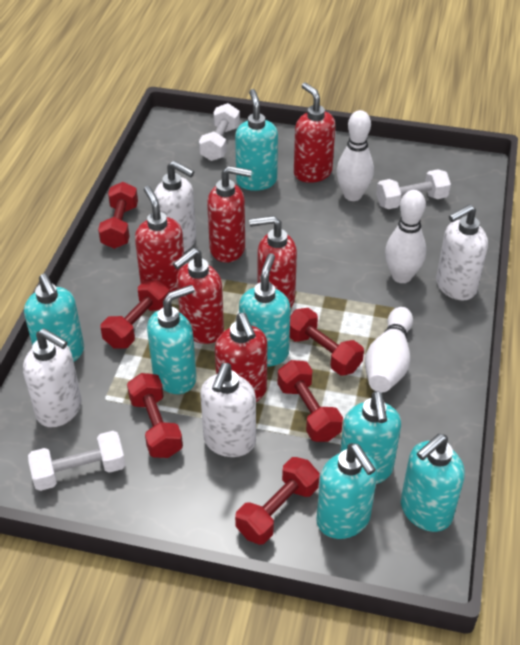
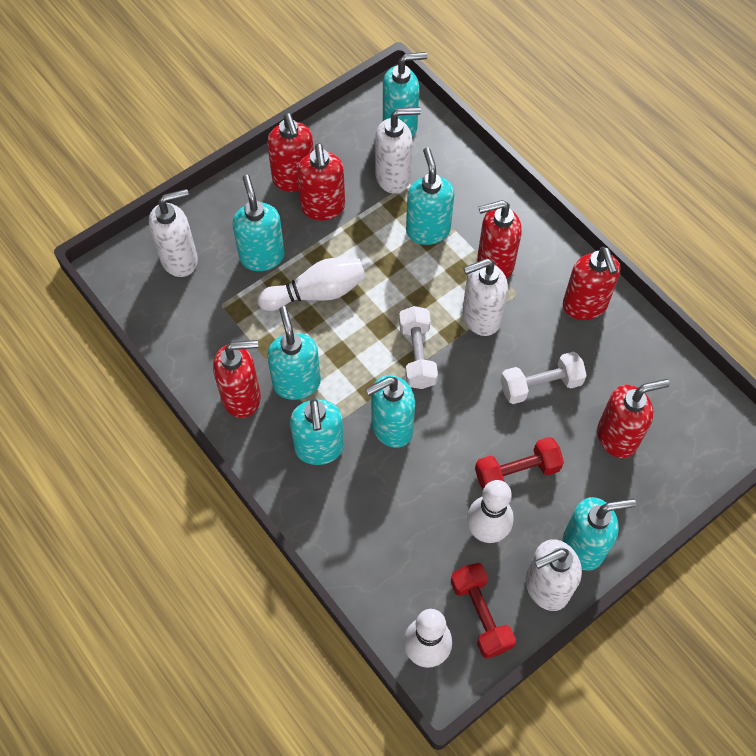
red dumbbell: [98,182,138,249] [101,279,169,349] [127,373,183,458] [235,457,320,545] [278,360,343,442] [290,308,364,376] = 6 -> [451,563,516,659] [475,437,564,489] = 2
white dumbbell: [28,431,125,491] [199,103,240,161] [376,169,451,209] = 3 -> [399,306,438,389] [501,352,587,404] = 2

